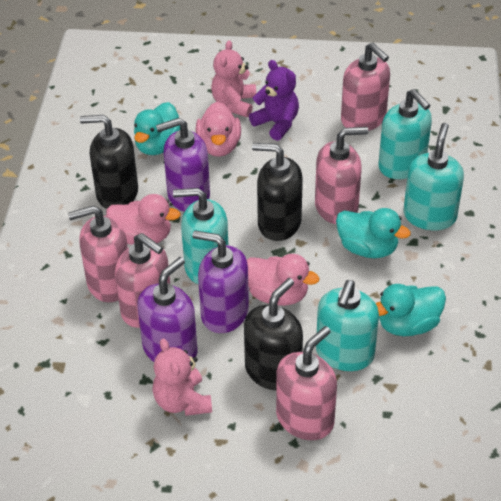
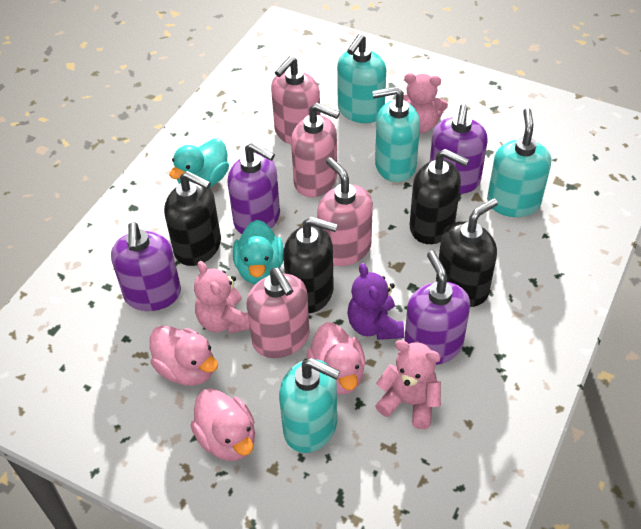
black soap dispenser: [80,115,138,209] [244,278,303,391] [252,143,303,241] = 3 -> [164,171,221,266] [283,217,338,313] [410,149,469,244] [436,198,498,307] = 4
pink soap dispenser: [68,206,128,302] [115,233,170,328] [276,326,337,440] [315,127,368,224] [341,43,390,131] = 5 -> [247,268,310,358] [271,56,320,145] [291,103,340,197] [317,157,373,266] = 4
pink teddy bear: [152,338,212,416] [211,40,256,117] = 2 -> [194,261,250,334] [375,340,441,429] [403,73,448,134] = 3
purple soap dispenser: [137,257,197,362] [156,118,210,212] [192,230,249,333] = 3 -> [111,222,181,311] [228,142,280,234] [404,251,470,365] [430,104,488,194] = 4
turquoise duck: [134,102,180,155] [336,208,411,258] [376,284,446,336] = 3 -> [170,138,229,188] [233,220,284,284] = 2

